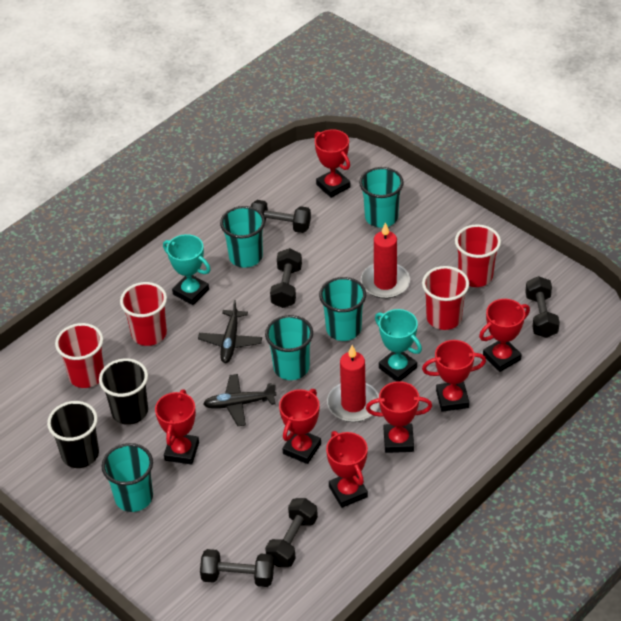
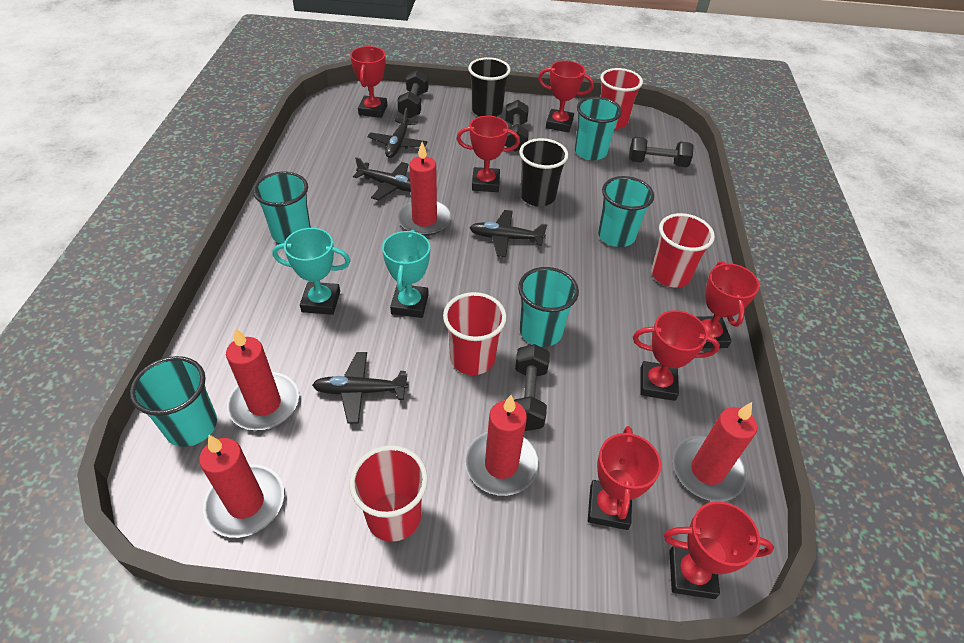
black dumbbell: [200,549,274,587] [251,200,311,233] [265,498,318,567] [270,248,302,308] [525,276,560,338] = 5 -> [397,70,428,118] [505,100,529,152] [514,344,550,431] [629,137,694,167] = 4
black plane: [198,300,262,363] [203,374,276,426] = 2 -> [312,352,408,424] [353,157,411,200] [368,108,427,158] [470,210,547,257] = 4
red candle: [327,345,379,422] [361,222,410,299] = 2 -> [199,435,284,538] [226,328,299,430] [398,142,451,236] [465,395,539,496] [673,402,757,502] = 5

